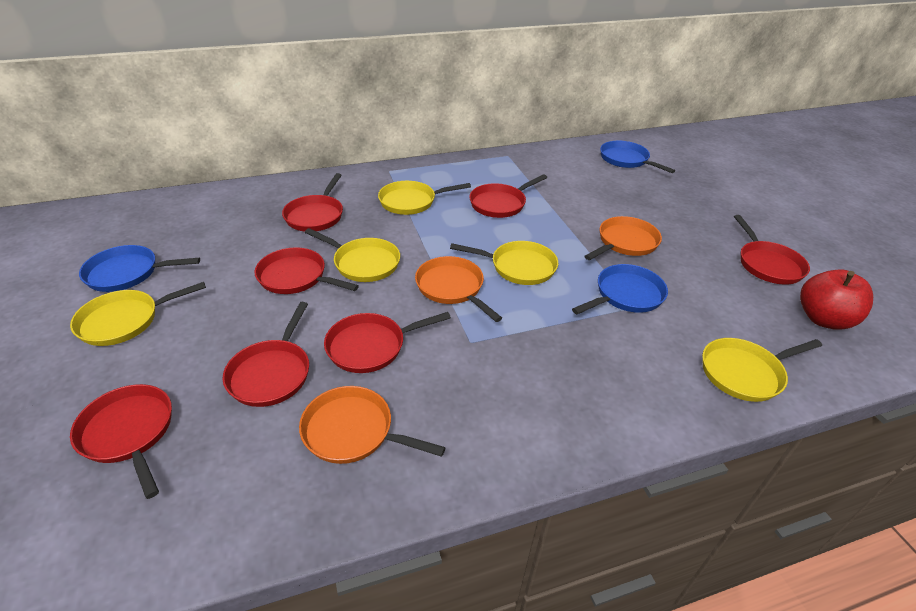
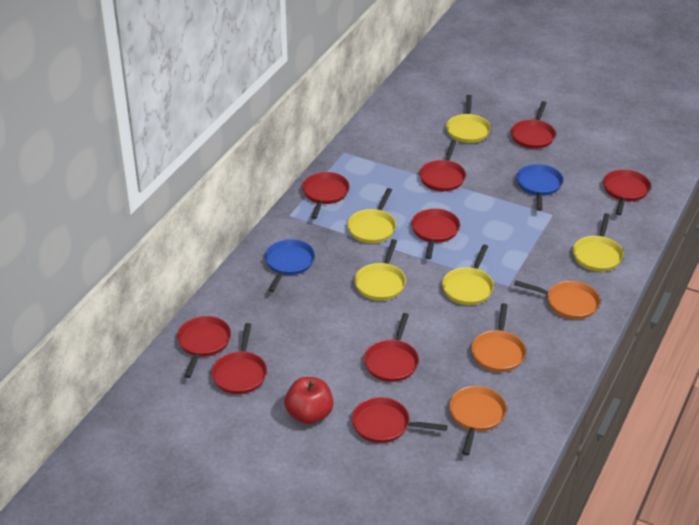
blue pan: [79,245,200,292] [572,264,668,314] [600,141,675,173] = 3 -> [265,239,315,292] [516,164,563,211] = 2
red pan: [70,384,172,499] [223,302,309,407] [254,247,359,294] [282,173,343,231] [324,312,451,373] [469,174,547,218] [734,215,810,285] = 7 -> [177,316,231,378] [211,323,267,394] [302,172,350,219] [352,397,448,443] [364,313,419,382] [411,208,460,259] [419,140,466,191] [511,101,556,149] [603,169,651,215] = 9

